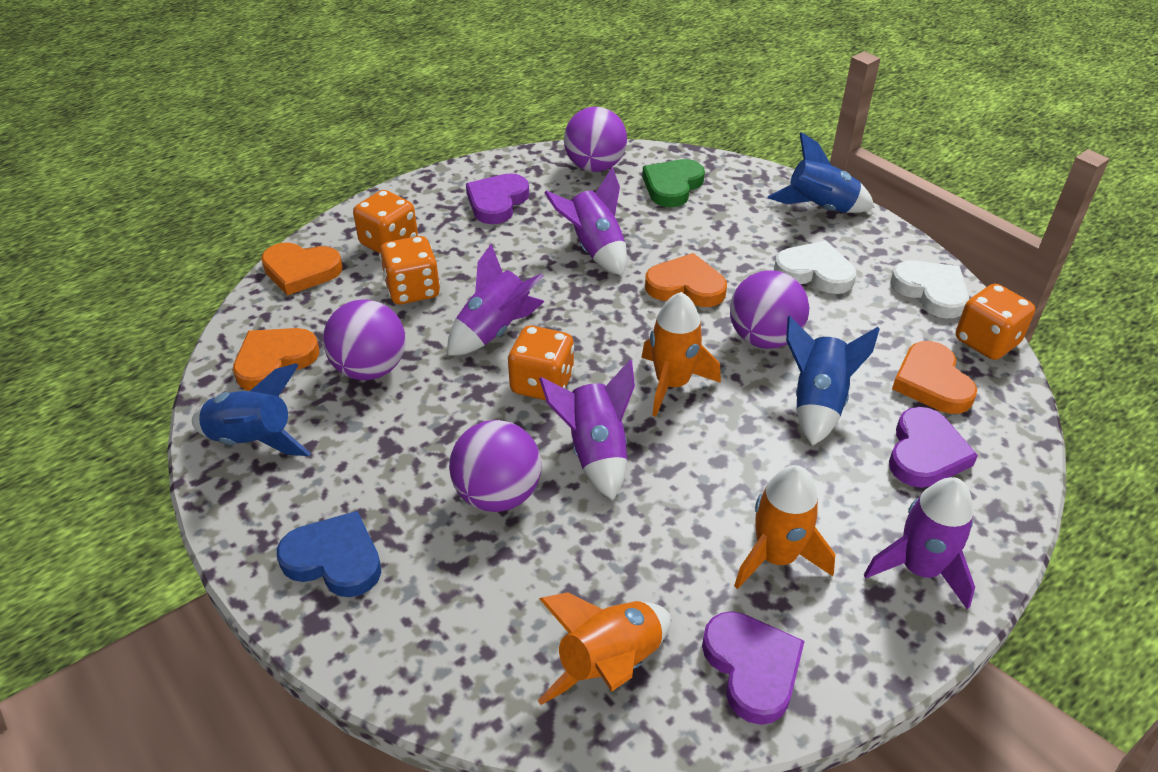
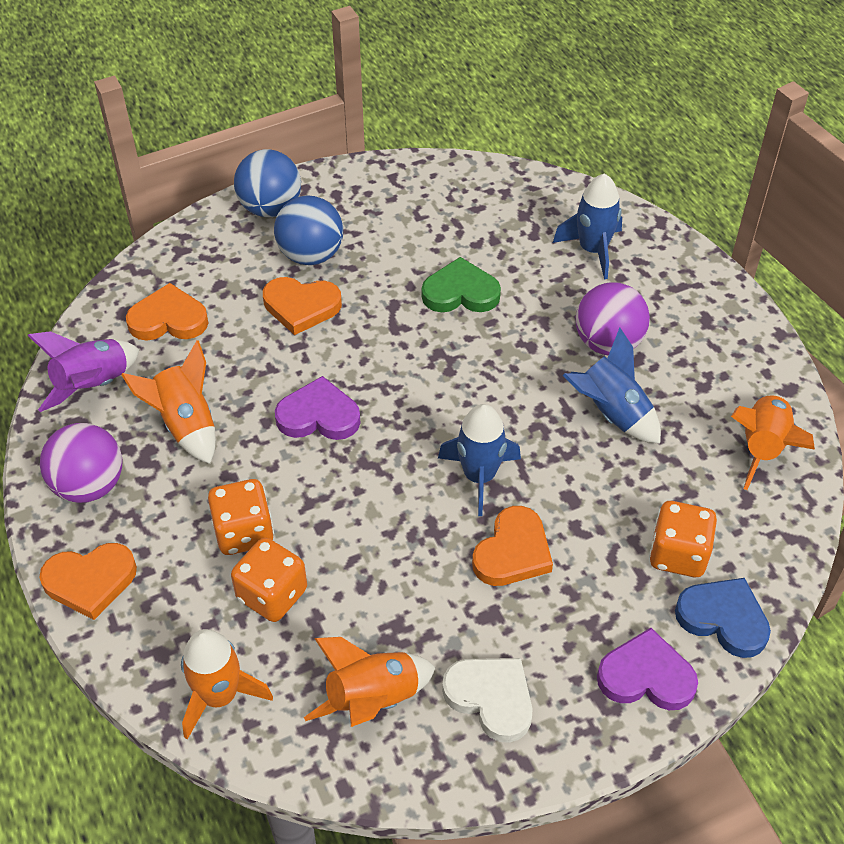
blue ball: none = 0 -> [234,149,301,217] [274,195,343,265] = 2
orange dice: [353,190,418,253] [379,236,440,304] [507,325,574,400] [956,284,1035,360] = 4 -> [208,479,274,555] [231,538,307,622] [649,501,717,577] = 3
orange rocket: [538,592,671,705] [641,292,721,417] [734,465,835,589] = 3 -> [121,340,216,464] [181,629,273,739] [304,637,436,727] [731,394,815,490] = 4
purple ball: [323,299,406,380] [449,420,541,512] [564,107,627,172] [730,270,809,349] = 4 -> [40,423,122,503] [576,282,650,355] = 2
purple heart: [466,173,529,224] [702,611,805,725] [889,407,978,488] = 3 -> [275,376,360,440] [597,628,698,710] = 2
purple rocket: [448,244,545,356] [539,360,635,500] [544,168,627,276] [864,477,975,609] = 4 -> [27,331,139,412] = 1
white heart: [774,240,856,294] [890,260,969,318] = 2 -> [442,658,533,743] = 1

